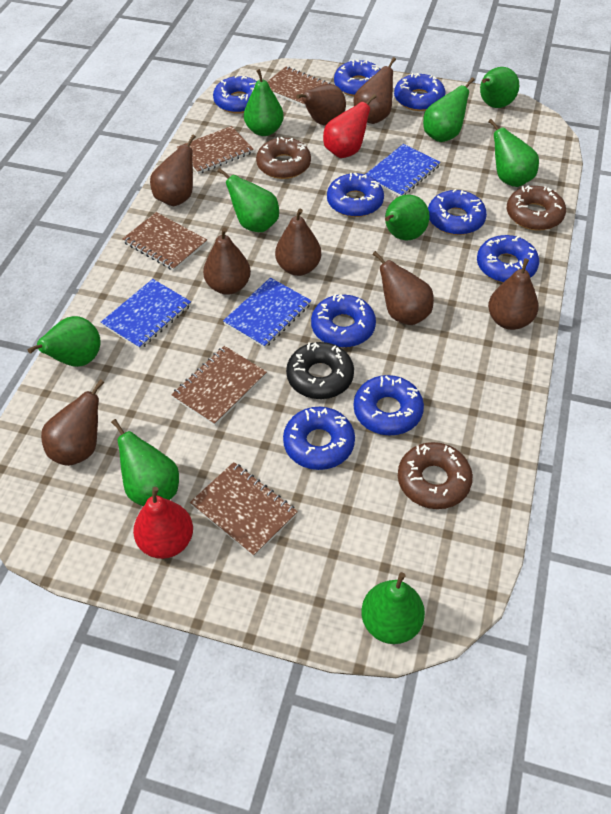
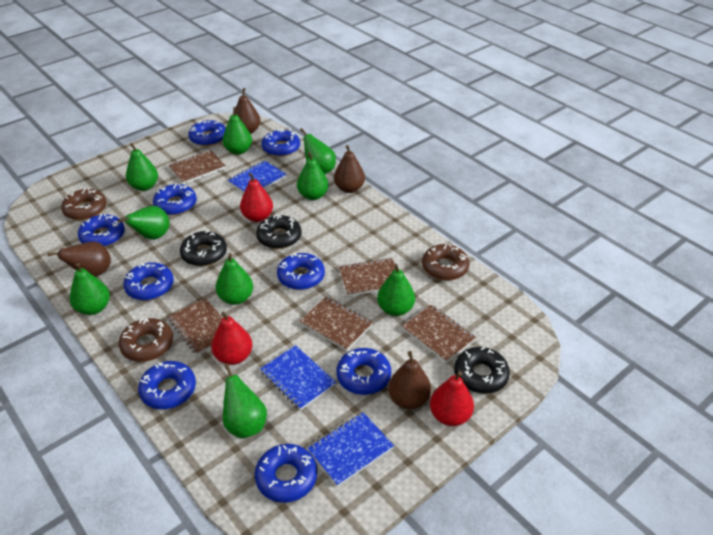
black donut: [286,342,354,399] = 1 -> [180,230,227,266] [256,214,302,249] [454,347,510,394] = 3
brown pear: [41,379,105,466] [150,134,196,206] [203,227,251,295] [275,209,321,276] [296,84,346,125] [353,57,396,124] [372,251,434,325] [488,258,539,330] = 8 -> [47,241,111,277] [235,88,260,134] [334,145,365,193] [388,351,431,409] = 4
red pear: [133,487,193,559] [323,94,377,158] = 2 -> [211,312,252,365] [240,173,273,222] [430,371,474,426] = 3

